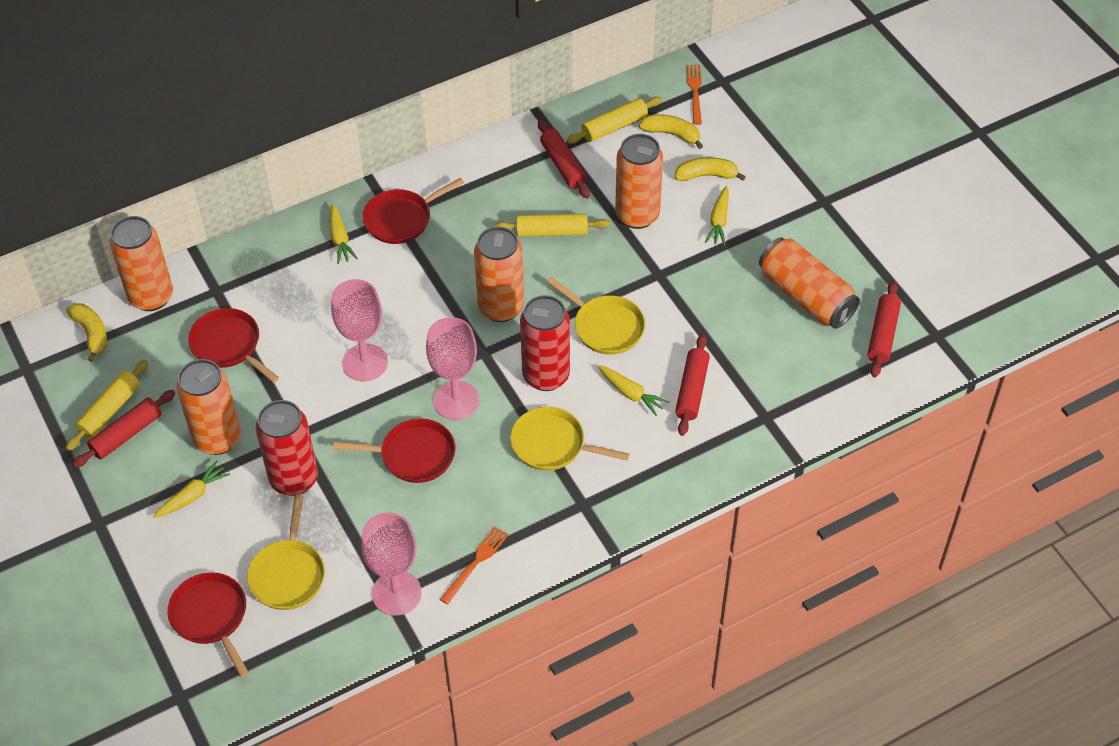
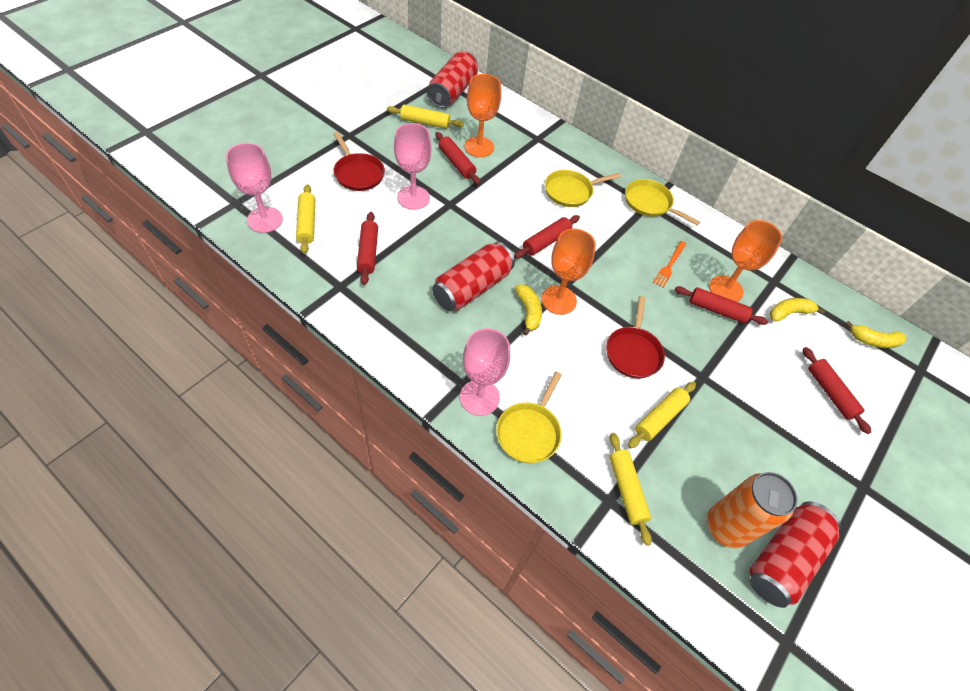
orange can: [110,216,173,311] [176,359,241,455] [474,227,524,322] [615,134,663,229] [759,237,860,329] = 5 -> [707,472,798,548] = 1
orange fork: [440,527,509,605] [686,65,702,125] = 2 -> [653,241,686,288] = 1
orange goblet: none = 0 -> [464,74,501,157] [541,229,596,315] [709,220,782,302] = 3
red can: [256,400,318,496] [520,295,570,391] = 2 -> [427,51,478,108] [432,242,515,311] [750,501,841,608] = 3
red pan: [167,572,249,678] [188,308,279,383] [333,418,456,483] [362,178,464,244] = 4 -> [333,132,385,191] [606,296,665,378] = 2
red rolling pin: [72,390,176,468] [538,120,590,199] [675,334,710,436] [867,281,901,377] = 4 -> [357,212,378,285] [435,132,480,184] [514,215,580,258] [675,286,768,325] [803,347,871,434] = 5
yellow carrot: [153,461,230,518] [329,203,358,264] [598,365,669,416] [705,186,729,246] = 4 -> none = 0
yellow rolling pin: [66,360,148,451] [494,214,610,237] [566,96,662,144] = 3 -> [296,184,315,254] [387,105,464,129] [609,433,652,546] [628,382,696,448] = 4

